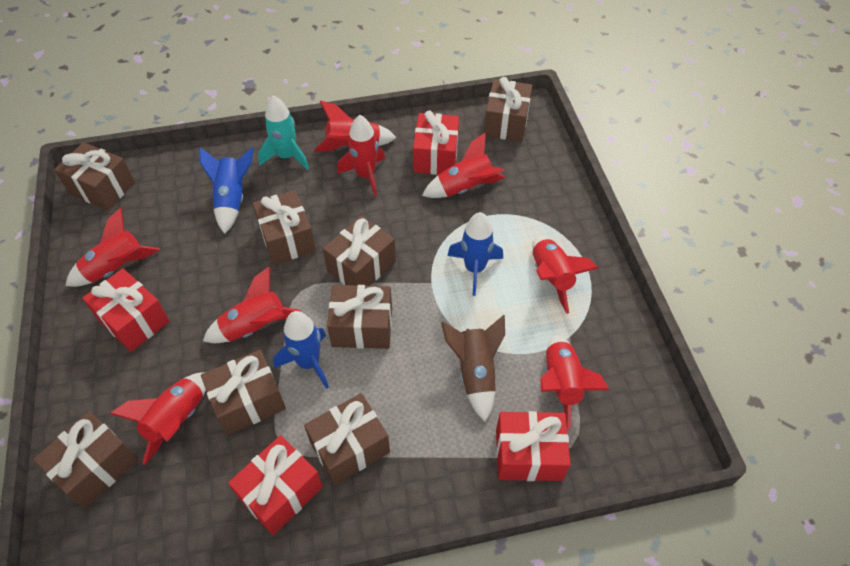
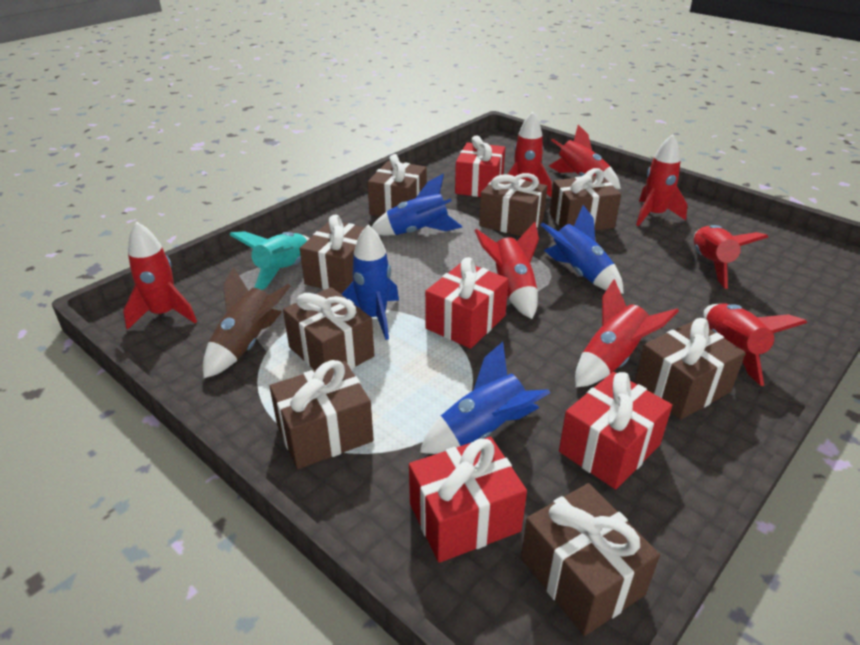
blue rocket: [199,147,254,234] [273,311,329,389] [447,212,503,296] = 3 -> [341,225,399,340] [372,174,462,235] [419,342,550,454] [541,205,624,294] = 4

